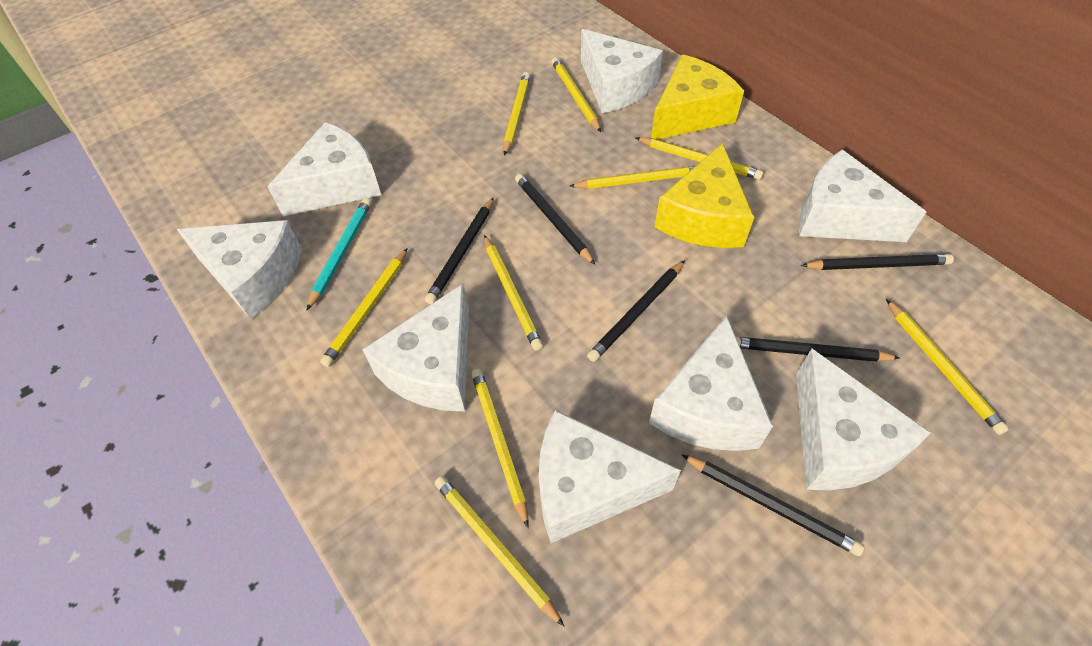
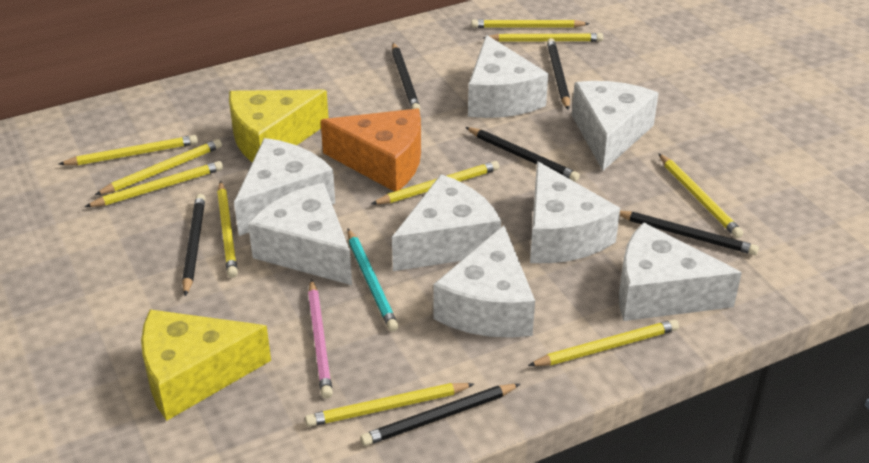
orange cheese: none = 0 -> [321,109,421,192] = 1
pink pencil: none = 0 -> [308,279,333,399] = 1
yellow pencil: [320,248,408,367] [435,476,564,626] [471,369,529,528] [484,235,543,351] [503,72,530,156] [552,57,601,132] [569,166,695,189] [636,137,763,180] [886,299,1009,435] = 9 -> [59,135,198,165] [85,161,223,207] [95,139,222,195] [217,181,238,278] [305,383,474,427] [371,161,499,204] [471,19,590,28] [483,33,603,42] [528,319,679,366] [658,153,743,238] = 10

